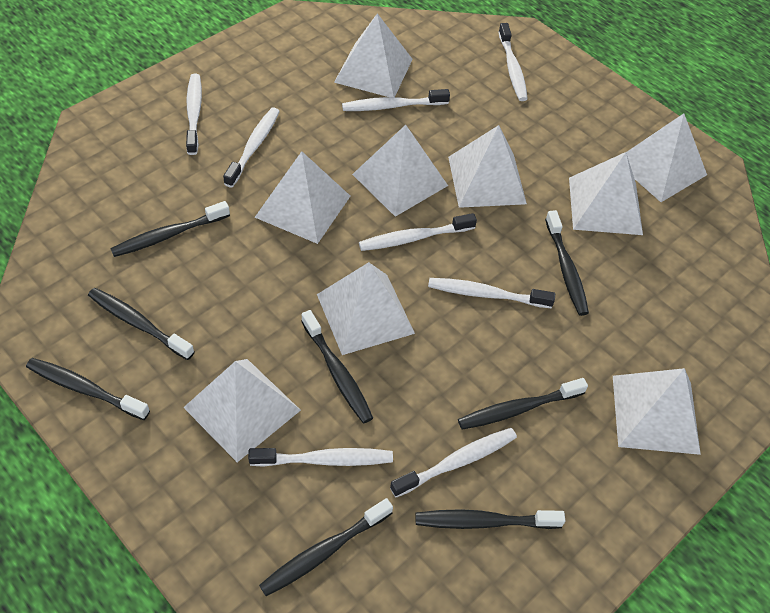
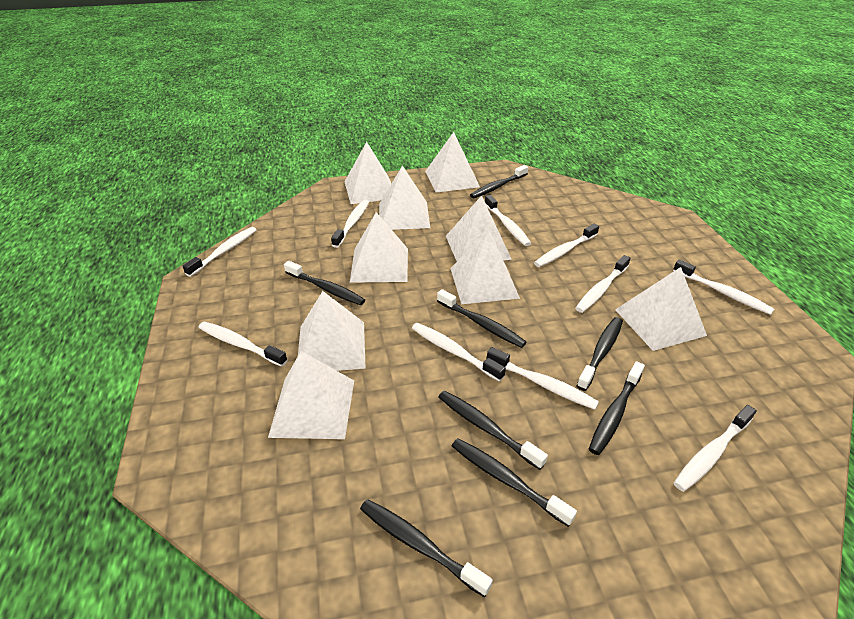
white toothbrush: [186,74,202,155] [223,107,280,188] [248,448,393,467] [342,89,450,111] [359,213,477,251] [390,428,517,497] [428,278,555,308] [498,23,528,101] = 8 -> [183,227,256,277] [198,322,287,367] [331,200,369,248] [412,323,506,382] [485,195,531,246] [487,347,599,410] [534,224,599,267] [575,255,631,313] [673,260,774,315] [674,405,757,492] = 10

